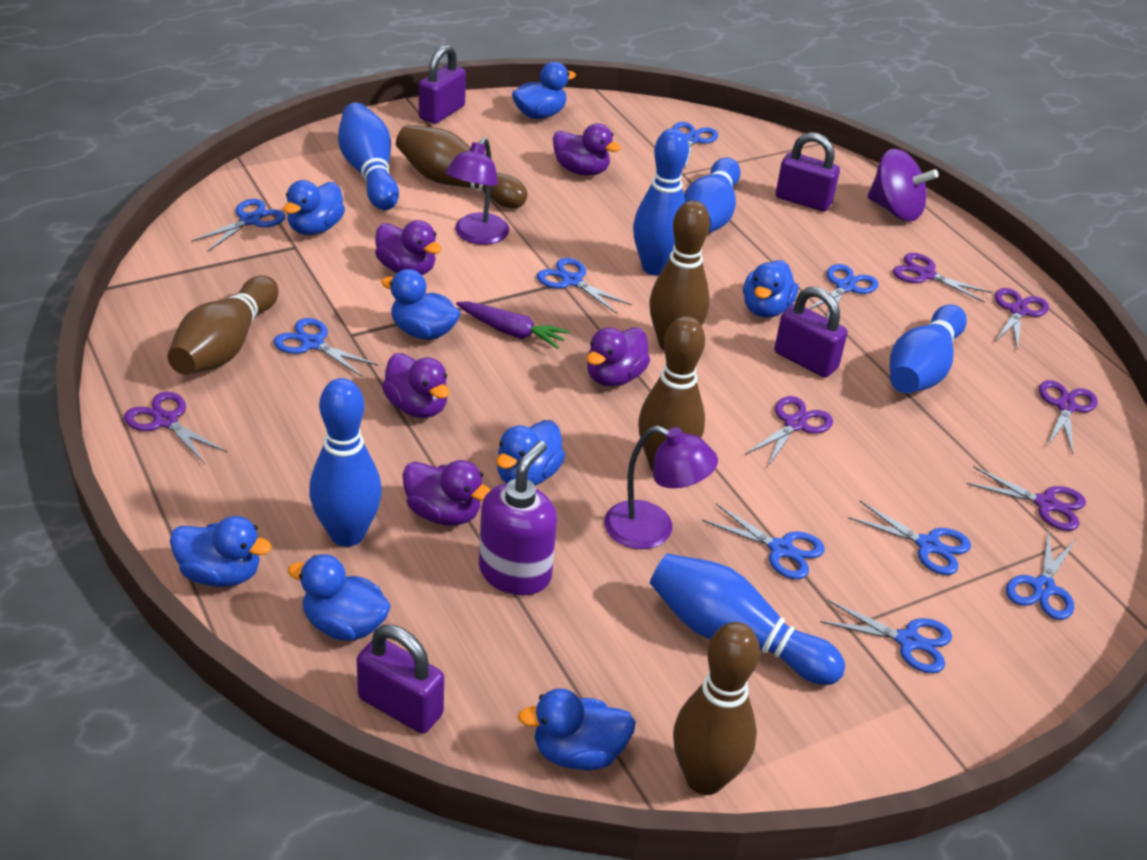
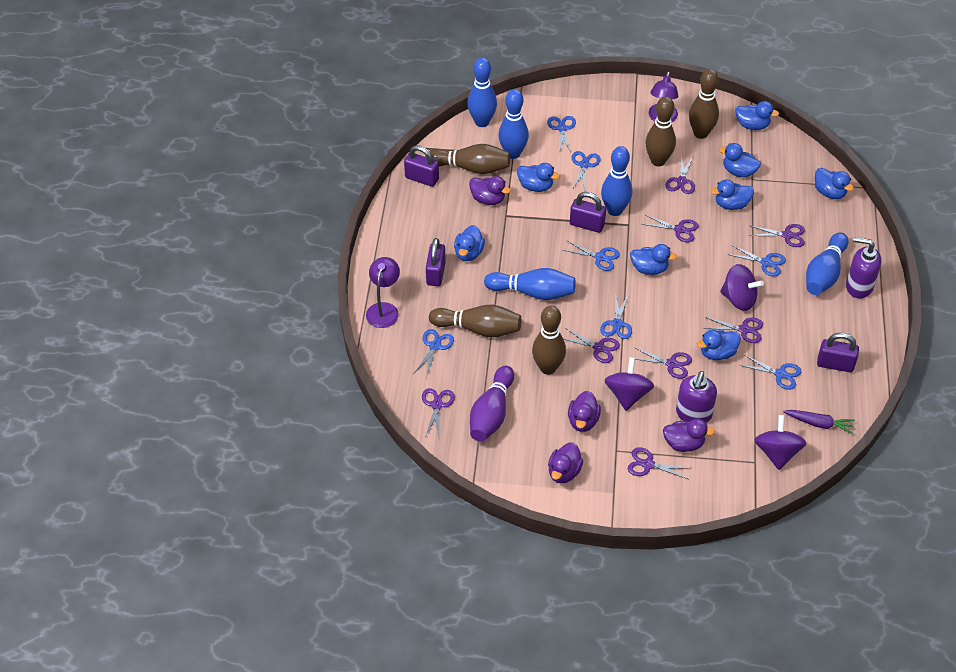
blue bowling pin: [309,378,382,547] [338,103,399,210] [633,128,689,276] [650,553,845,685] [684,158,741,233] [890,304,967,394] = 6 -> [467,57,497,127] [484,268,576,300] [499,89,529,159] [601,146,632,216] [806,232,848,295] = 5
blue scissors: [191,199,285,251] [273,318,378,377] [537,258,632,314] [672,122,718,167] [702,503,825,579] [808,264,879,319] [820,600,952,673] [848,501,971,575] [1006,530,1076,620] = 9 -> [414,329,454,375] [547,116,576,153] [562,241,620,271] [571,151,601,190] [600,294,632,339] [727,245,786,277] [740,355,802,390] = 7
purple bowling pin: none = 0 -> [470,366,514,442] = 1
purple duck: [375,220,442,275] [382,353,449,418] [402,460,491,526] [553,123,621,176] [587,327,650,387] = 5 -> [469,176,511,205] [548,442,583,484] [568,391,601,432] [663,418,715,452] = 4
purple scissors: [124,392,227,464] [745,396,833,467] [893,253,992,303] [966,466,1086,531] [995,288,1049,351] [1039,380,1098,454] = 6 -> [422,388,455,438] [564,328,620,363] [628,447,689,479] [635,348,692,379] [641,215,699,242] [666,155,695,194] [704,317,763,343] [749,224,805,247] = 8
purple soap dispenser: [479,441,557,595] = 1 -> [676,371,717,423] [846,237,882,299] = 2
purple spinning top: [867,149,939,222] = 1 -> [605,357,654,411] [720,264,764,311] [754,415,806,470] = 3

